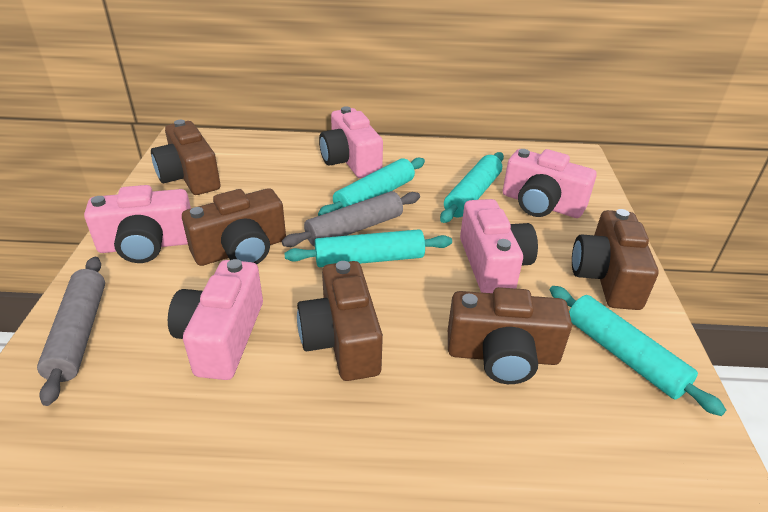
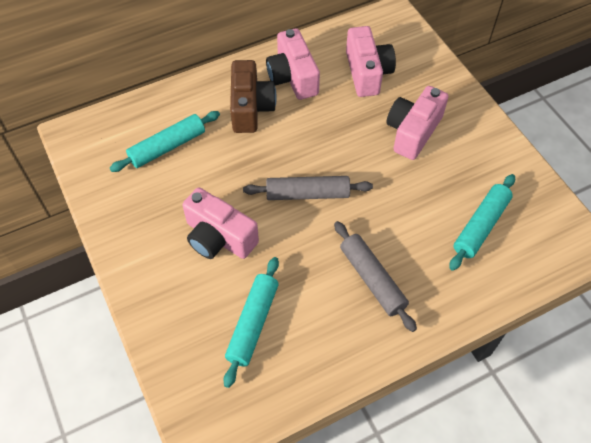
brown camera: [151,120,220,195] [182,188,286,266] [297,261,383,381] [448,287,572,384] [572,209,658,310] = 5 -> [230,60,277,133] = 1
pink camera: [84,185,191,263] [168,259,263,380] [319,106,383,178] [460,199,538,293] [503,149,597,218] = 5 -> [182,187,259,259] [266,28,320,100] [346,26,396,97] [386,86,448,160] = 4
turquoise rolling pin: [285,229,452,267] [318,157,425,216] [440,152,504,223] [550,286,726,416] = 4 -> [110,111,220,172] [224,257,279,388] [449,174,515,271] = 3

